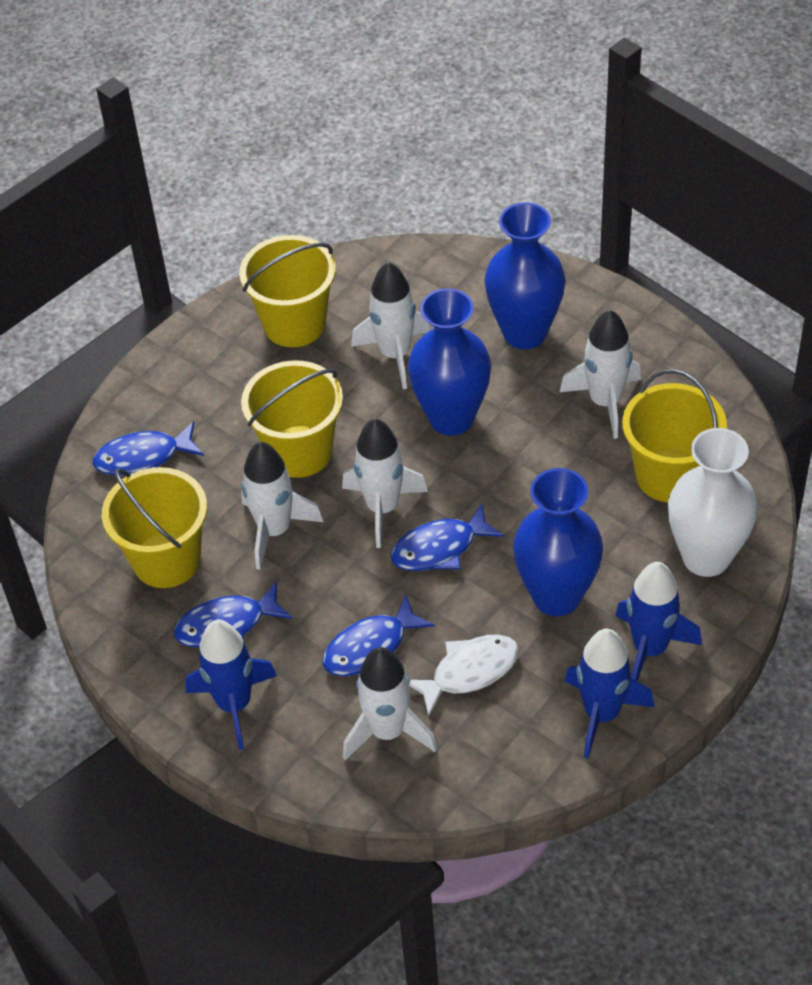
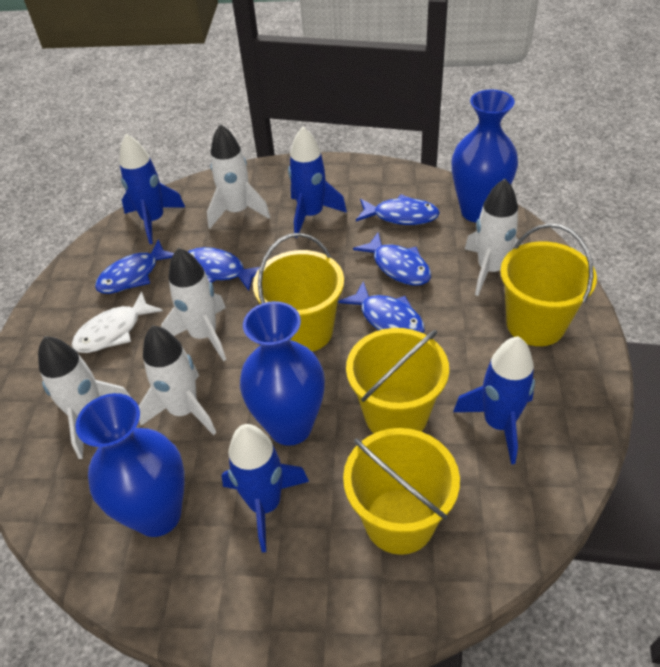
blue fish: [93,421,204,476] [174,581,292,648] [322,594,435,676] [391,503,504,571] = 4 -> [95,239,174,294] [188,247,260,291] [338,281,425,333] [353,232,431,286] [356,194,440,225] = 5
blue rocket: [185,620,277,750] [565,629,654,759] [615,562,702,681] = 3 -> [119,134,186,244] [221,424,309,552] [288,127,347,238] [453,336,535,465] = 4
white vase: [668,428,758,577] = 1 -> none = 0

